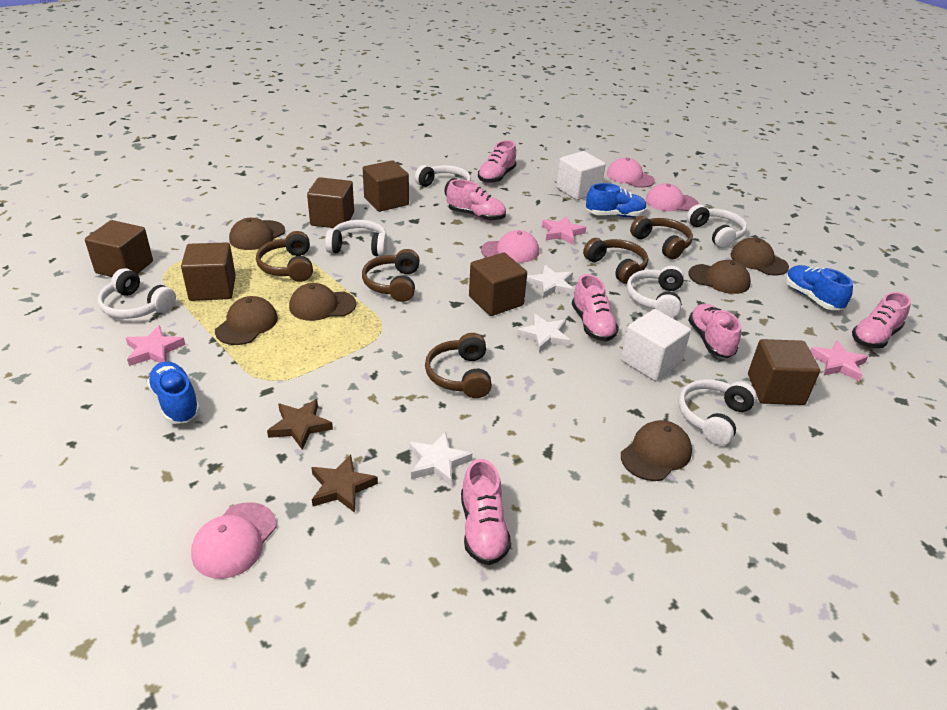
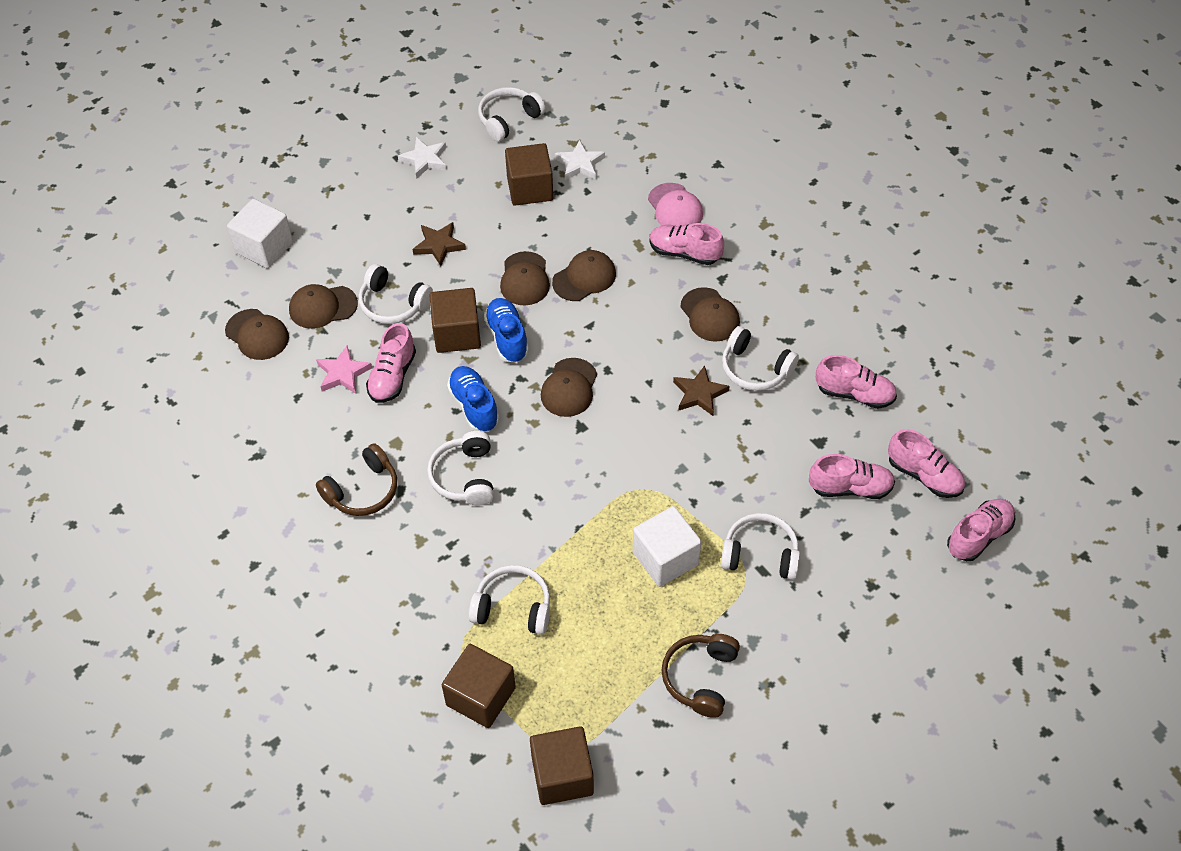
blue shoe: [147,361,200,424] [586,183,647,217] [785,265,853,310] = 3 -> [447,366,499,432] [484,298,529,363] = 2
brown cube: [85,220,153,277] [181,242,236,301] [307,177,354,228] [363,160,409,212] [469,252,527,316] [748,339,820,405] = 6 -> [429,288,481,353] [442,644,516,728] [505,143,553,206] [530,726,594,805] = 4
brown headphones: [256,231,313,282] [362,249,420,302] [425,333,492,398] [583,238,648,284] [630,216,693,259] = 5 -> [316,443,397,516] [661,634,740,718] = 2
pink cap: [191,502,276,579] [481,230,539,263] [607,158,655,188] [646,183,699,211] = 4 -> [648,183,703,226] = 1
pink star: [126,325,186,366] [542,216,586,244] [810,340,868,382] = 3 -> [316,346,372,394] = 1
white star: [409,432,472,487] [517,314,571,353] [526,265,573,298] = 3 -> [398,137,446,179] [555,140,605,180] = 2

